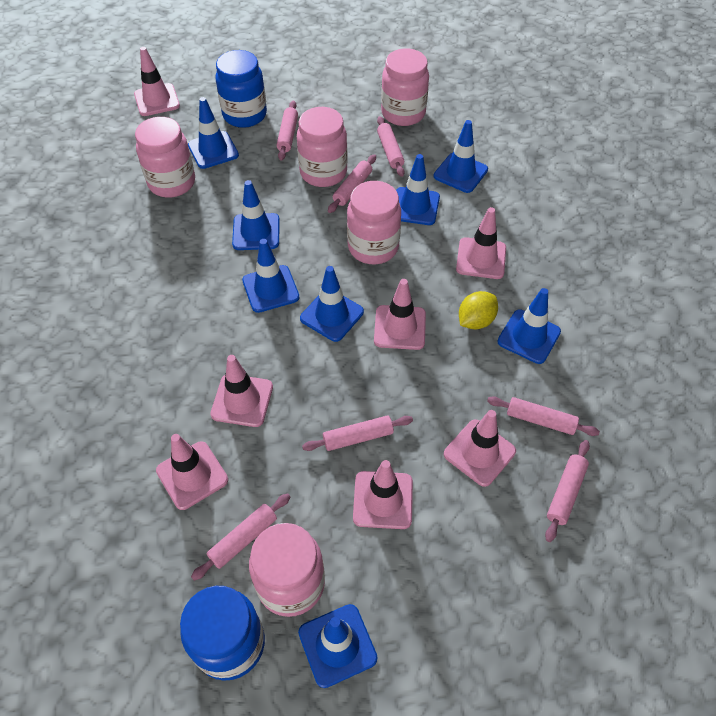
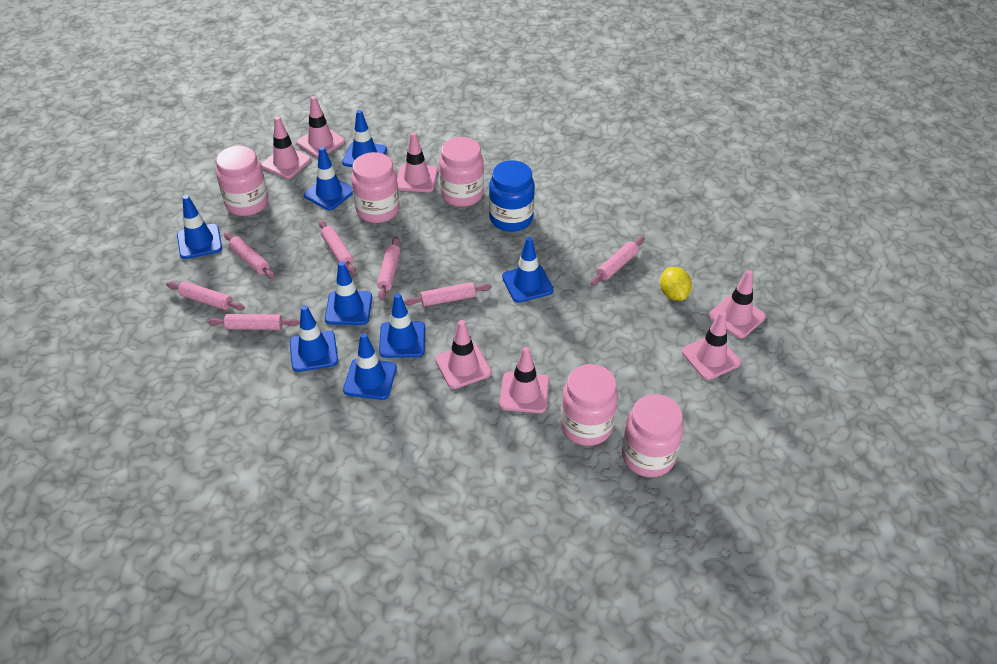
blue jar: [180,586,265,681] [215,50,267,128] = 2 -> [489,160,535,232] = 1

